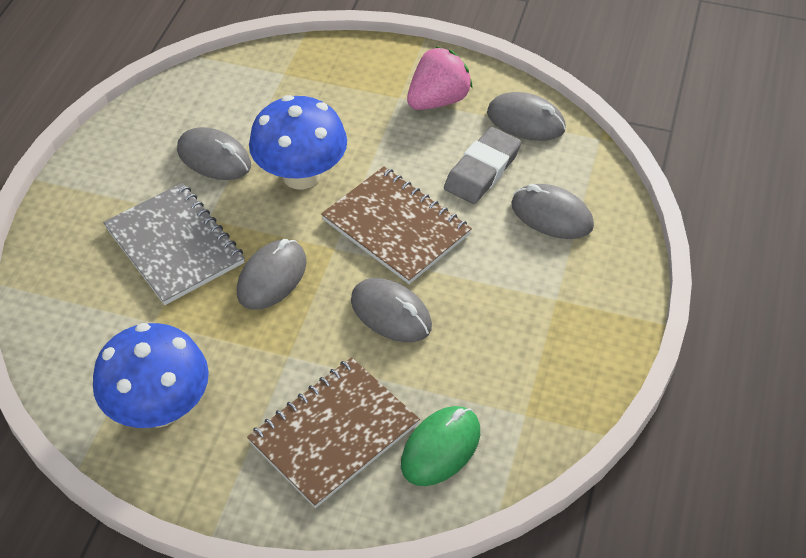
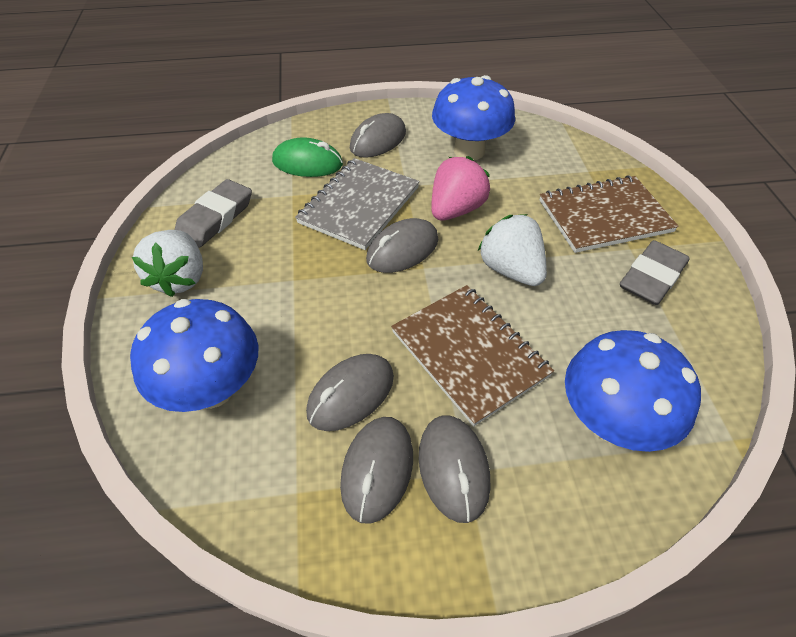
blue mushroom: [93,323,209,428] [249,95,347,189] = 2 -> [130,299,258,412] [432,75,515,160] [565,330,701,452] = 3
grey eraser: [444,127,521,204] = 1 -> [175,179,252,248] [620,240,690,305] = 2
white strawberry: none = 0 -> [132,230,203,297] [478,214,547,286] = 2

